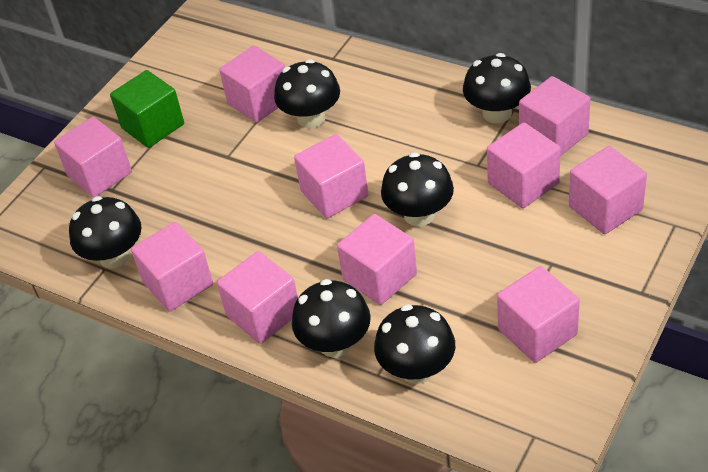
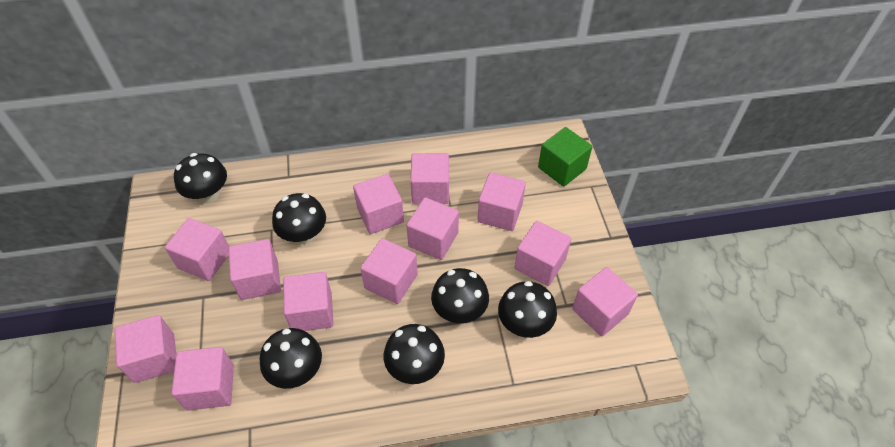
pink cube: [54,117,132,198] [131,222,213,312] [217,251,298,344] [219,46,285,123] [294,134,368,218] [337,214,417,305] [487,123,561,208] [497,266,580,363] [519,76,590,156] [569,146,647,234] = 10 -> [115,315,176,383] [165,218,229,281] [172,347,234,411] [228,239,281,300] [283,272,334,331] [353,174,404,234] [360,238,418,304] [406,198,459,260] [410,153,449,204] [477,172,526,231] [514,221,571,286] [572,267,638,337] = 12

